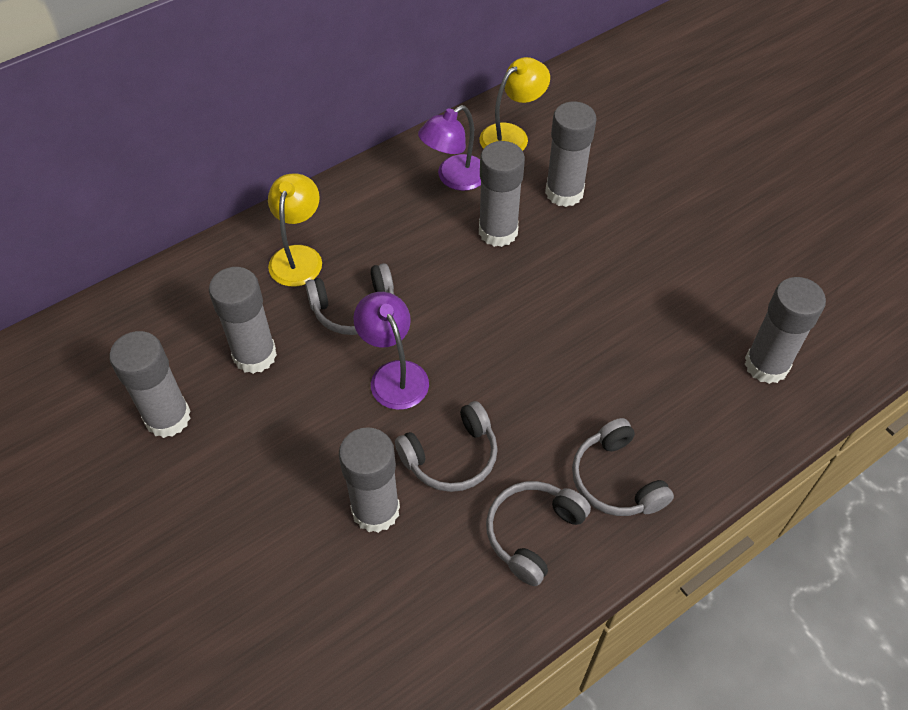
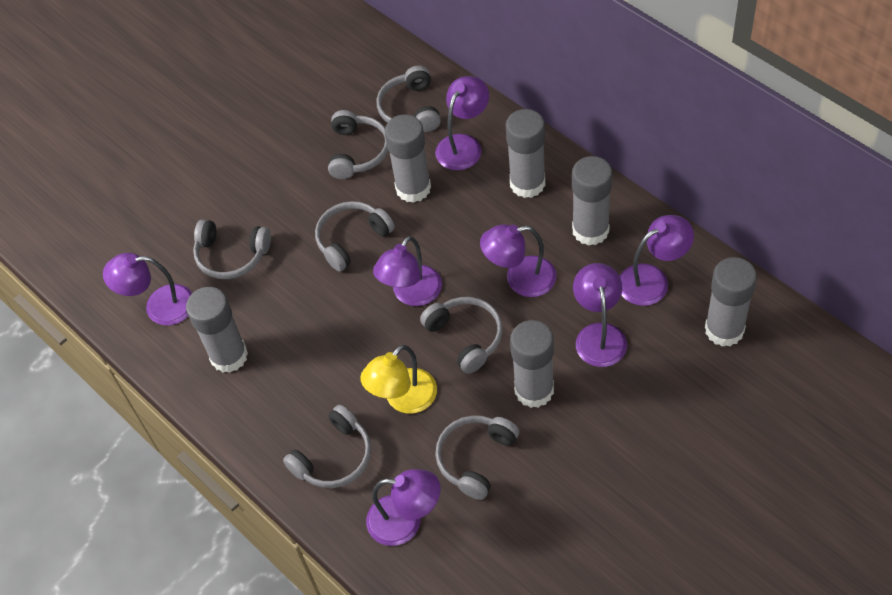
grey headphones: [305,263,394,335] [395,401,498,492] [486,481,591,586] [572,418,674,516] = 4 -> [193,219,271,279] [283,405,371,488] [315,201,395,272] [328,110,389,179] [377,65,441,132] [420,297,503,374] [435,415,519,500] = 7
purple lamp: [353,292,429,410] [418,105,481,191] = 2 -> [103,253,192,325] [366,469,440,546] [373,236,442,306] [435,76,489,170] [480,224,557,297] [573,263,627,367] [620,215,694,306] = 7
yellow lamp: [268,174,322,287] [479,57,550,151] = 2 -> [360,345,437,414] = 1

